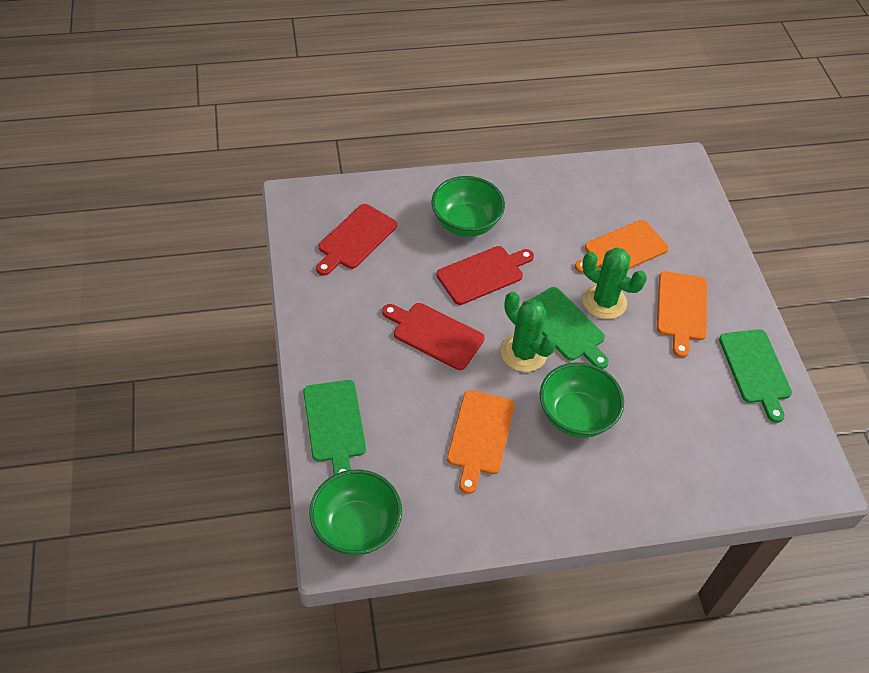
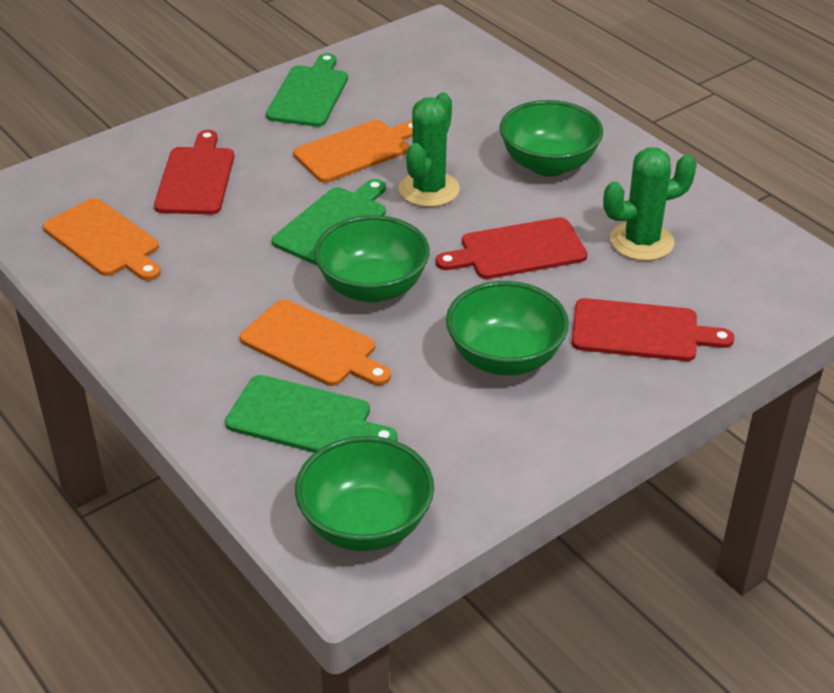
green bowl: [309,469,402,556] [431,176,505,237] [540,362,624,438] = 3 -> [295,436,434,551] [314,215,430,302] [446,281,569,376] [500,100,603,176] = 4

